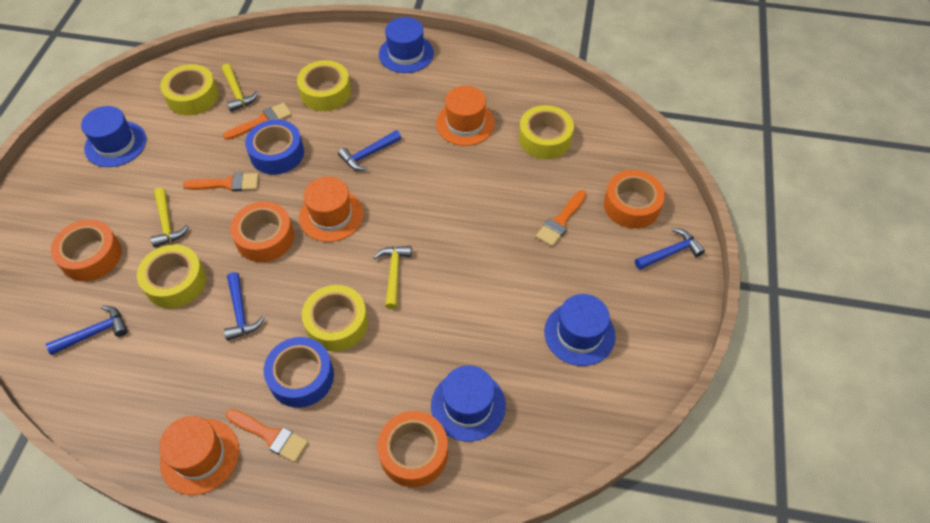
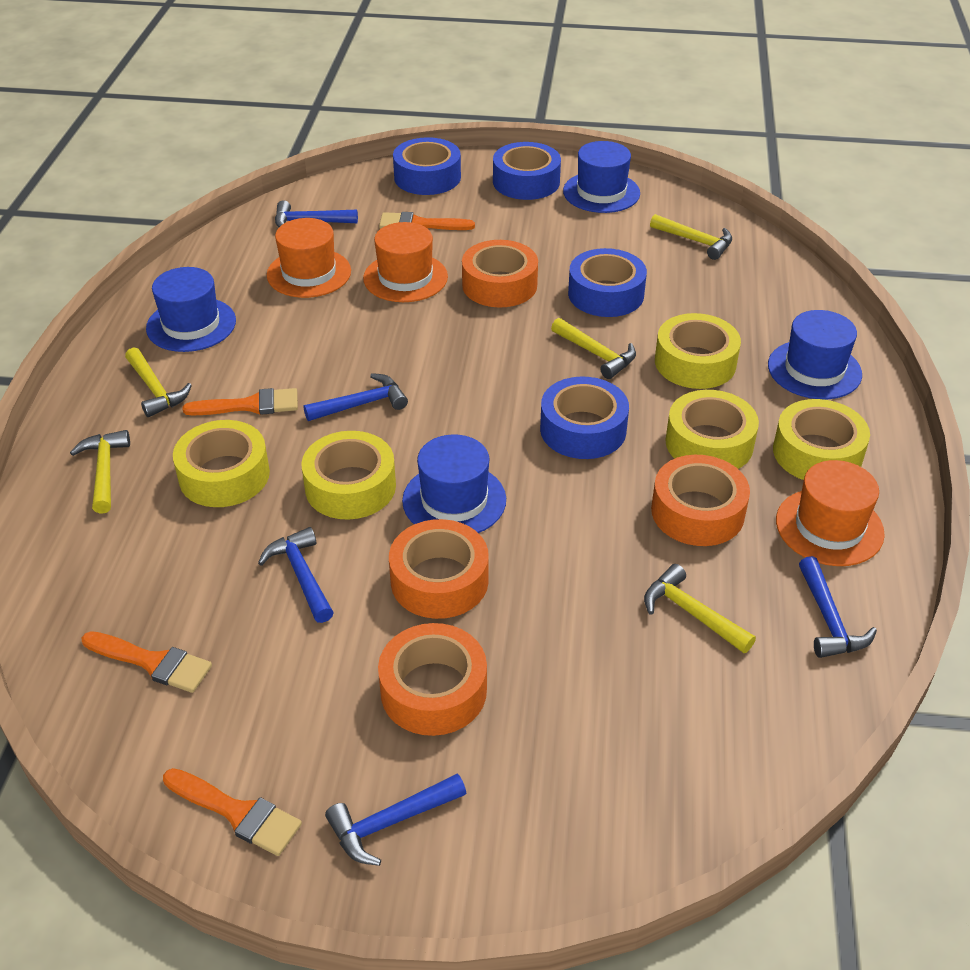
blue hammer: [46,305,128,355] [224,272,265,341] [338,130,401,171] [635,228,705,270] = 4 -> [258,527,334,623] [275,200,358,227] [304,373,408,421] [325,774,466,866] [799,556,877,658] = 5
blue tape: [245,120,304,175] [264,337,334,408] = 2 -> [393,137,461,195] [493,142,561,200] [540,377,629,459] [568,248,647,317] = 4
yellow hammer: [151,188,189,247] [222,64,259,112] [373,246,412,309] = 3 -> [70,430,130,514] [125,347,192,417] [551,318,636,379] [644,564,756,653] [650,214,732,260] = 5

